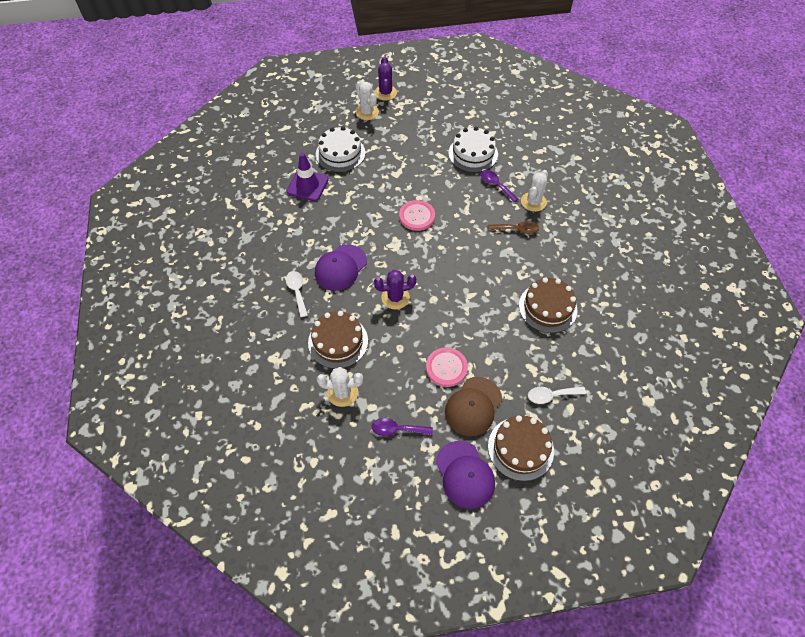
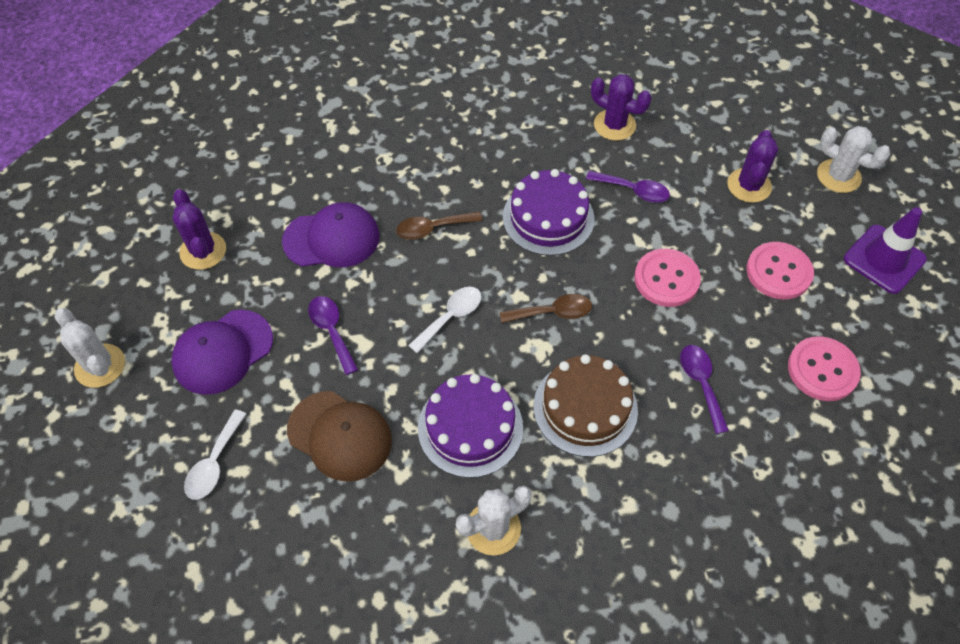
brown cake: [308,311,368,369] [488,415,554,481] [519,277,577,333] = 3 -> [534,354,638,457] = 1
brown spoon: [488,221,539,234] = 1 -> [396,212,482,240] [500,294,592,323] = 2
pink button: [399,200,435,231] [426,347,468,387] = 2 -> [634,249,701,307] [746,242,814,300] [788,336,861,401] = 3
purple cactus: [374,57,397,101] [374,270,416,309] = 2 -> [173,189,226,270] [591,74,652,141] [727,130,778,203] = 3
purple cake: none = 0 -> [418,374,523,478] [503,169,594,256] = 2
purple spoon: [371,418,433,436] [481,170,518,202] = 2 -> [308,296,358,375] [586,171,670,203] [680,345,729,434] = 3
white cake: [316,126,365,172] [448,126,498,172] = 2 -> none = 0

